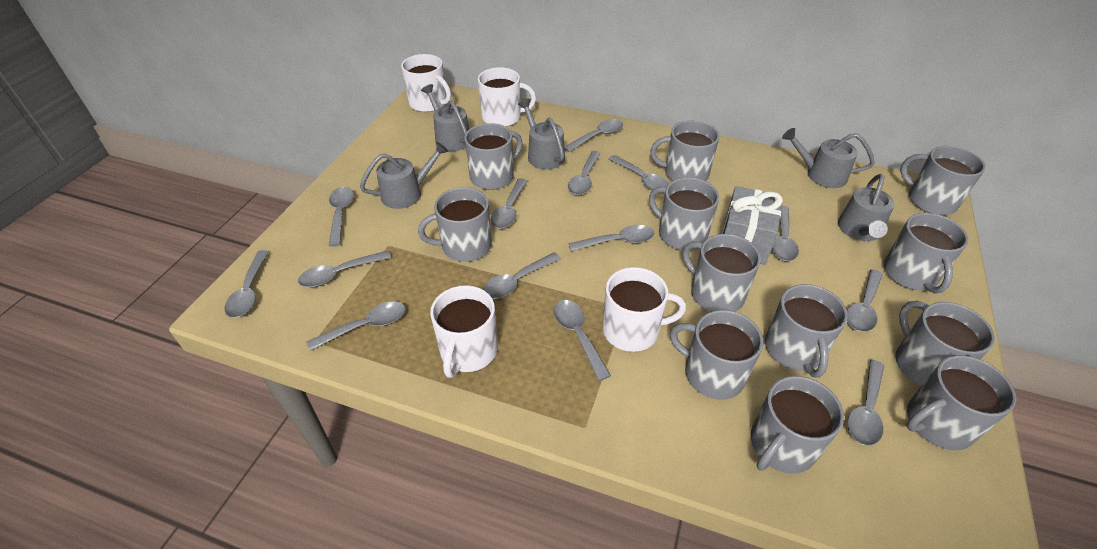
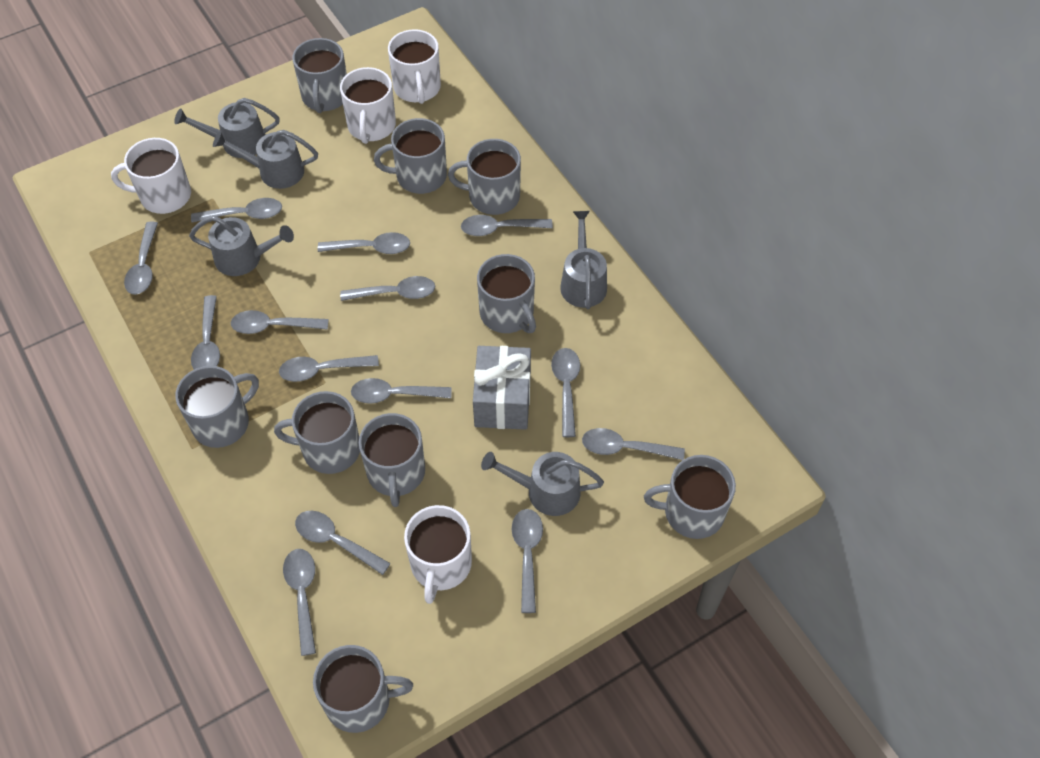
grey mug: [418,187,492,262] [464,123,523,190] [649,177,719,250] [650,120,719,181] [670,310,763,400] [683,234,761,312] [751,376,844,474] [765,284,848,378] [884,213,968,294] [895,301,995,386] [900,146,986,215] [907,355,1016,450] = 12 -> [175,366,259,448] [274,391,360,474] [292,38,347,113] [313,645,413,733] [359,413,425,507] [374,118,447,194] [448,139,521,215] [477,254,536,333] [644,455,736,539] = 9

